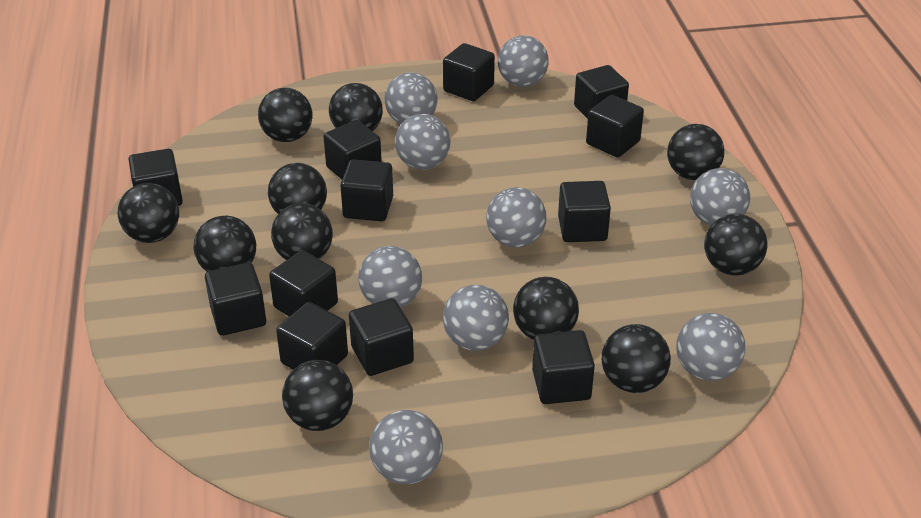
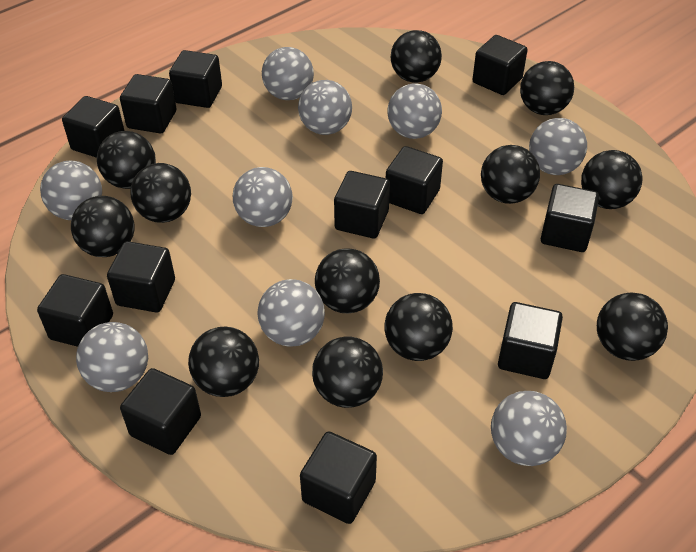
black ball: [118,183,179,243] [194,216,256,272] [258,88,313,142] [268,163,327,214] [271,203,333,260] [282,360,353,431] [329,83,383,131] [513,277,579,340] [602,324,671,393] [667,124,724,180] [704,214,768,275] = 11 -> [71,196,135,257] [97,131,156,189] [130,163,191,223] [188,326,259,397] [312,336,383,408] [315,248,380,313] [384,293,453,361] [391,30,442,83] [481,145,540,204] [520,61,574,115] [581,150,642,209] [597,292,668,361] = 12

